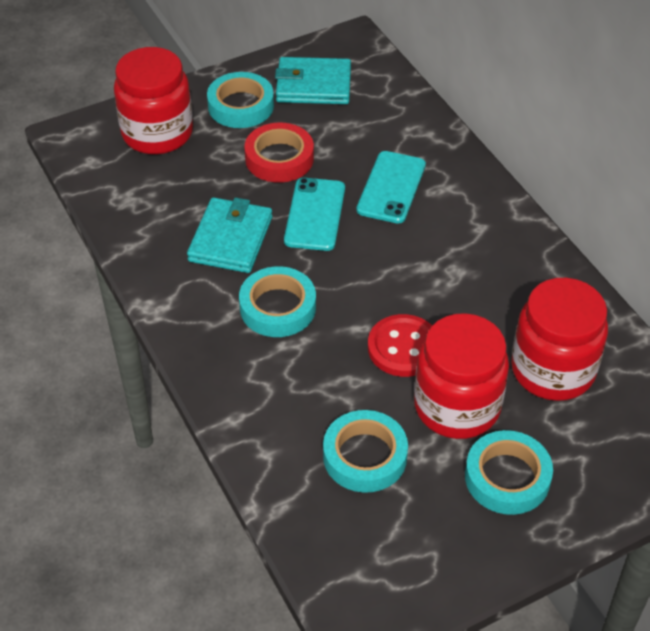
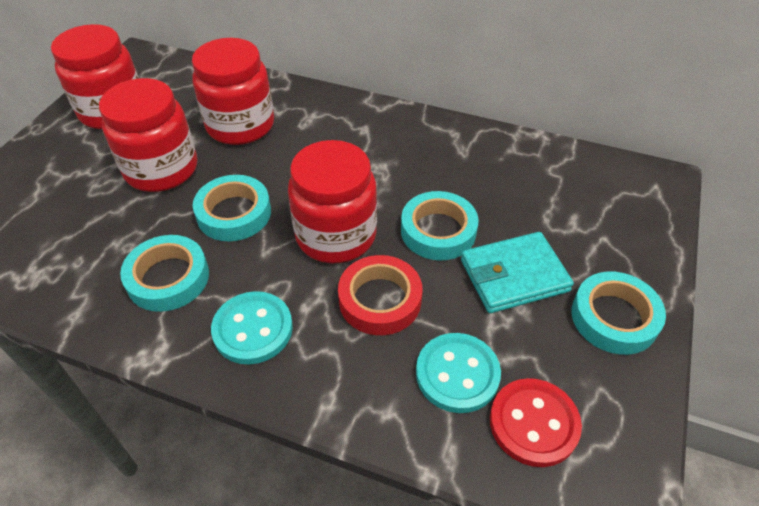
red jar: [114,47,193,154] [414,313,509,439] [511,278,608,401] = 3 -> [51,24,139,129] [99,78,197,192] [192,38,274,145] [288,140,377,263] = 4
turquoise button: none = 0 -> [211,291,293,364] [416,333,501,413] = 2
turquoise phone: [284,178,345,251] [356,151,426,224] = 2 -> none = 0
turquoise wallet: [187,197,272,273] [275,57,351,104] = 2 -> [461,232,574,313] = 1

